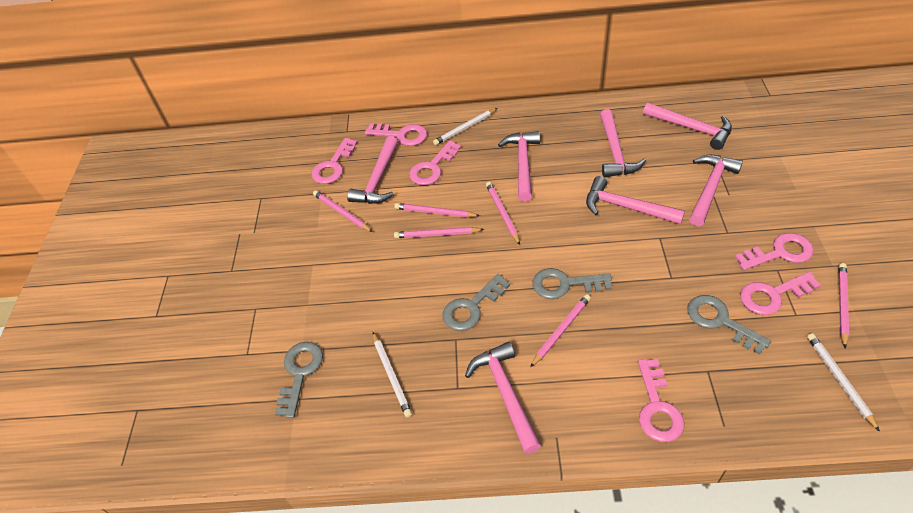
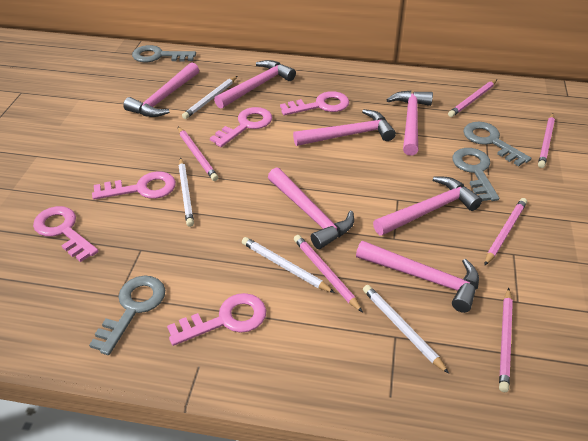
pink key: [311,138,358,184] [365,123,427,146] [409,140,461,185] [638,359,684,442] [735,233,814,270] [740,272,821,315] = 6 -> [33,206,98,262] [92,171,176,200] [167,293,266,346] [210,107,272,147] [280,91,349,116] = 5
white pencil: [373,332,412,418] [433,108,498,145] [807,333,880,432] = 3 -> [178,158,194,227] [182,76,237,119] [242,237,335,293] [363,285,449,374] = 4

